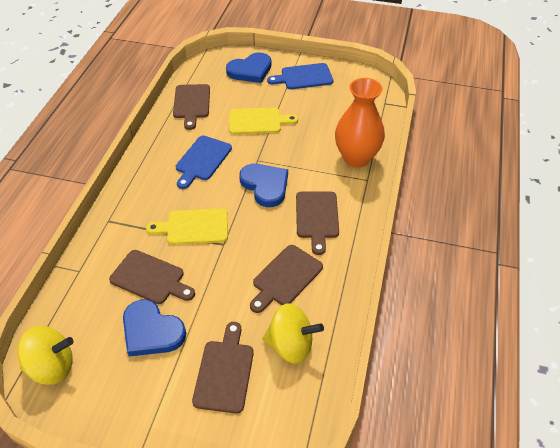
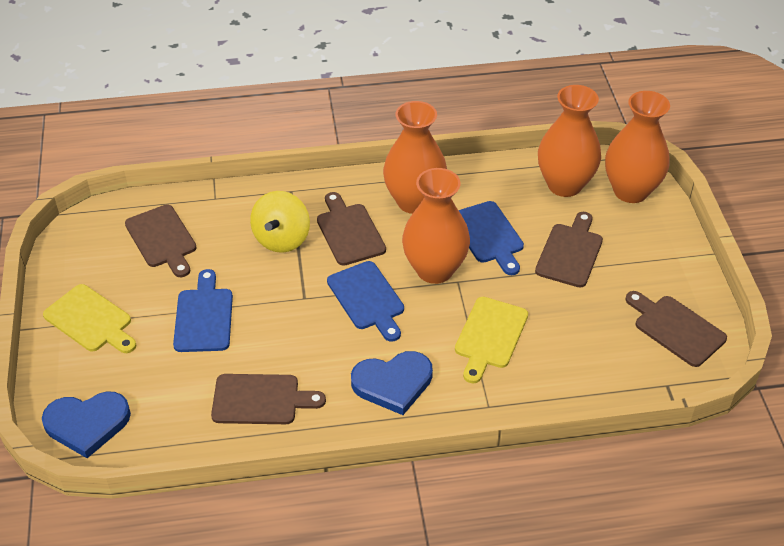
blue cutting board: [176,136,232,189] [267,63,333,89] = 2 -> [173,269,233,352] [327,261,404,342] [458,201,524,275] = 3
blue heart: [123,300,186,357] [226,52,271,83] [239,164,288,207] = 3 -> [42,391,131,458] [351,351,433,415] = 2
orange vase: [335,78,385,168] = 1 -> [383,101,447,214] [402,168,470,284] [538,85,601,197] [605,91,670,203] = 4
yellow spinning top: [17,326,74,385] [262,303,324,364] = 2 -> [250,191,310,253] = 1

